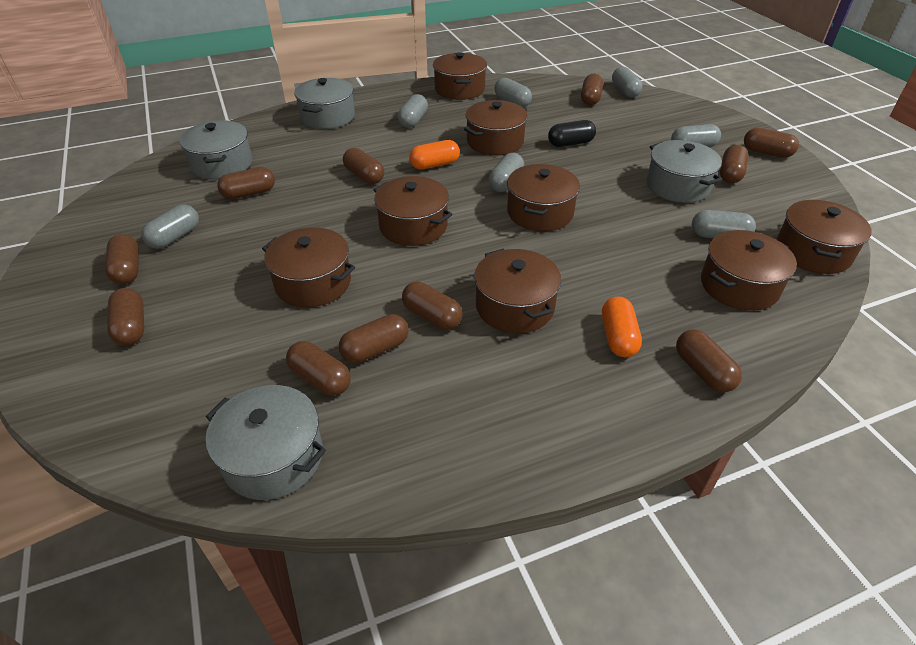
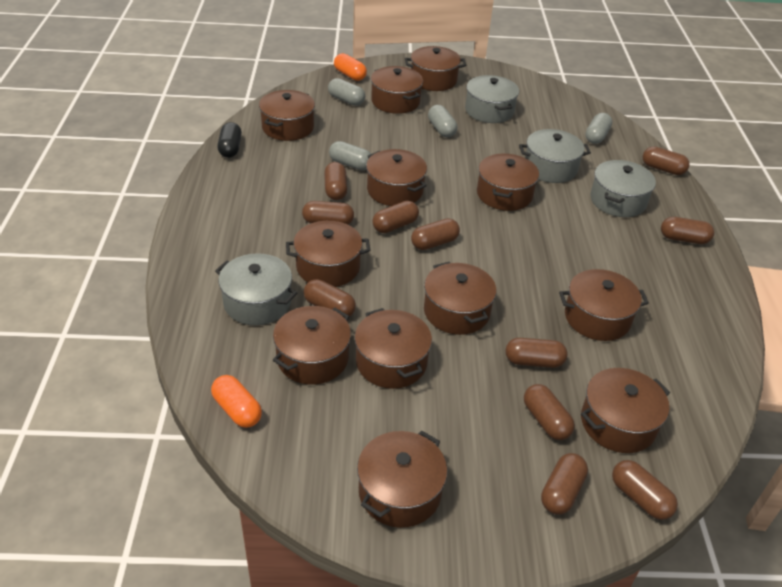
brown pot: [262,227,355,307] [374,176,453,246] [433,52,487,100] [464,100,528,155] [474,248,561,333] [507,164,580,231] [701,230,797,311] [776,200,871,274] = 8 -> [259,90,315,141] [273,306,351,385] [286,221,370,287] [354,308,432,389] [357,431,447,528] [366,149,427,206] [371,66,423,114] [405,46,466,91] [424,262,496,335] [477,153,539,211] [559,269,649,341] [581,368,670,453] = 12
grey capsule: [141,204,199,249] [398,94,428,128] [489,153,524,192] [494,78,532,107] [612,67,642,98] [671,124,721,147] [692,210,756,238] = 7 -> [328,78,365,106] [329,141,371,170] [428,105,457,137] [586,113,612,144] = 4

